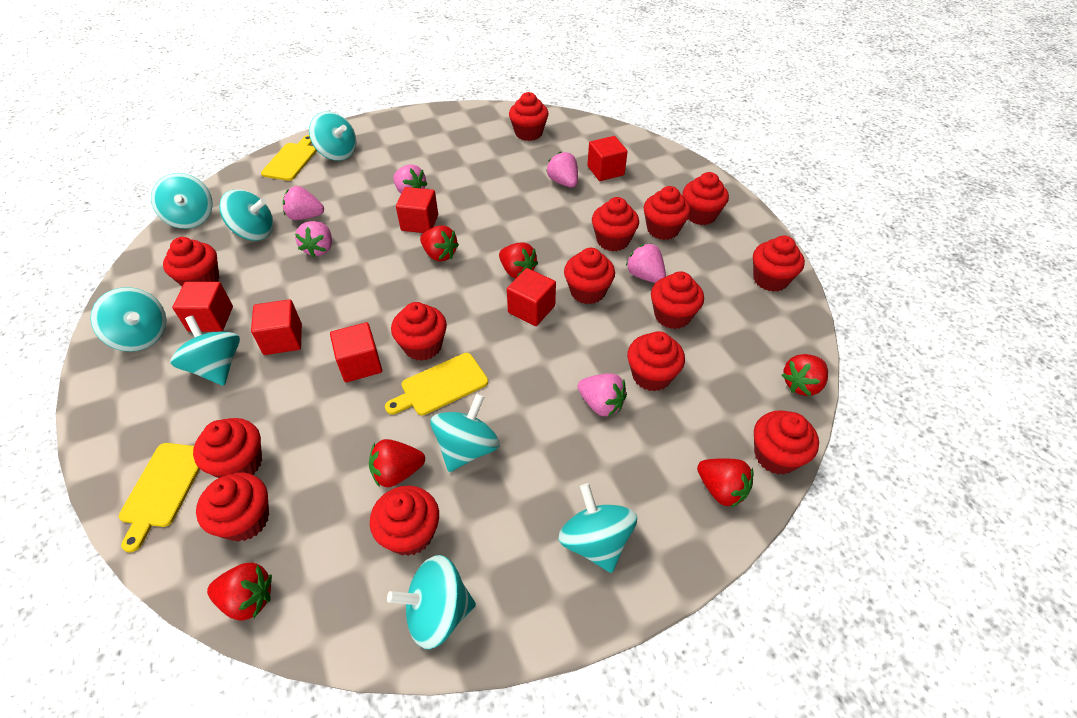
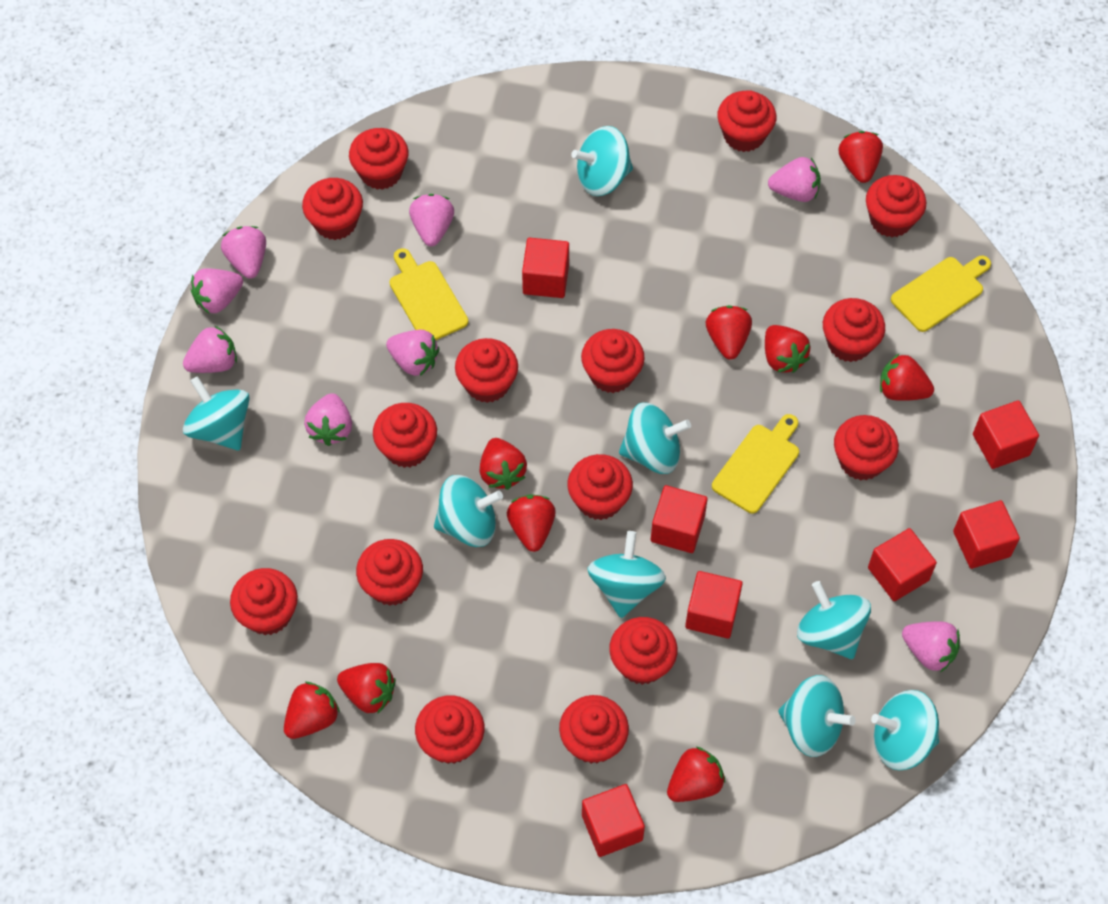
pink strawberry: [283,186,324,220] [295,221,332,257] [393,164,427,194] [546,152,578,187] [578,373,627,417] [626,243,666,283] = 6 -> [183,325,237,373] [190,268,243,313] [221,226,266,279] [304,393,352,446] [386,330,439,376] [409,194,454,246] [768,157,821,202] [902,621,960,672] = 8
red cube: [172,282,233,332] [251,299,302,355] [330,322,382,382] [396,187,438,233] [507,268,556,326] [587,136,628,181] = 6 -> [522,238,569,298] [582,784,645,857] [651,485,708,553] [685,571,743,639] [868,528,937,601] [953,500,1020,569] [973,400,1039,469] = 7
red cupcake: [163,237,219,286] [193,418,262,478] [196,472,269,542] [370,486,439,556] [391,302,447,361] [509,92,549,141] [564,248,615,304] [592,197,639,251] [627,331,685,391] [643,186,691,240] [651,271,704,329] [683,172,729,225] [753,236,805,292] [754,410,819,475] = 14 -> [230,568,298,635] [302,178,363,240] [349,128,409,190] [356,539,423,606] [373,403,437,468] [415,695,484,764] [455,338,518,403] [559,695,629,764] [568,454,633,520] [581,329,645,393] [609,617,678,685] [717,90,776,152] [823,298,885,362] [834,415,899,481] [866,175,926,237] = 15
red strawberry: [207,563,272,621] [369,439,425,487] [420,225,459,262] [499,243,538,279] [697,458,753,508] [782,354,828,396] = 6 -> [284,682,340,739] [337,663,396,713] [480,438,527,490] [507,494,556,552] [667,747,725,802] [706,305,752,360] [765,325,811,373] [839,131,883,183] [880,354,934,401] = 9

